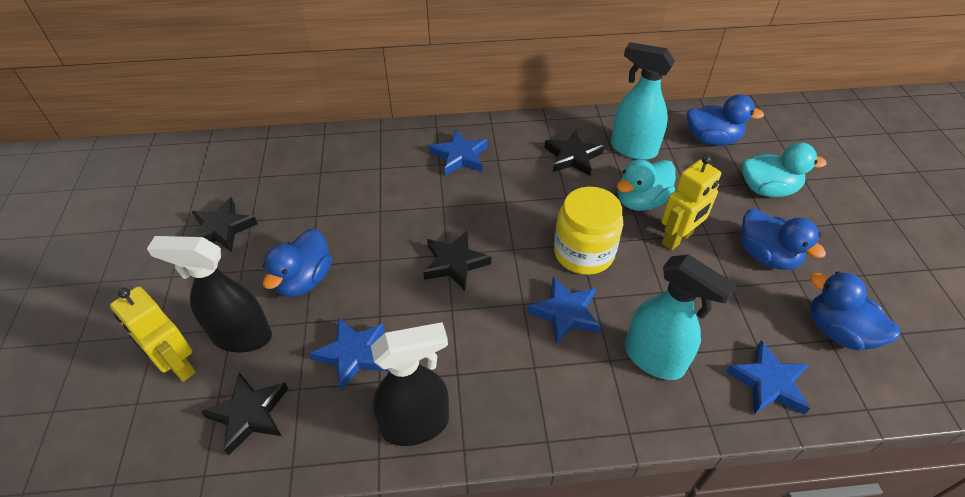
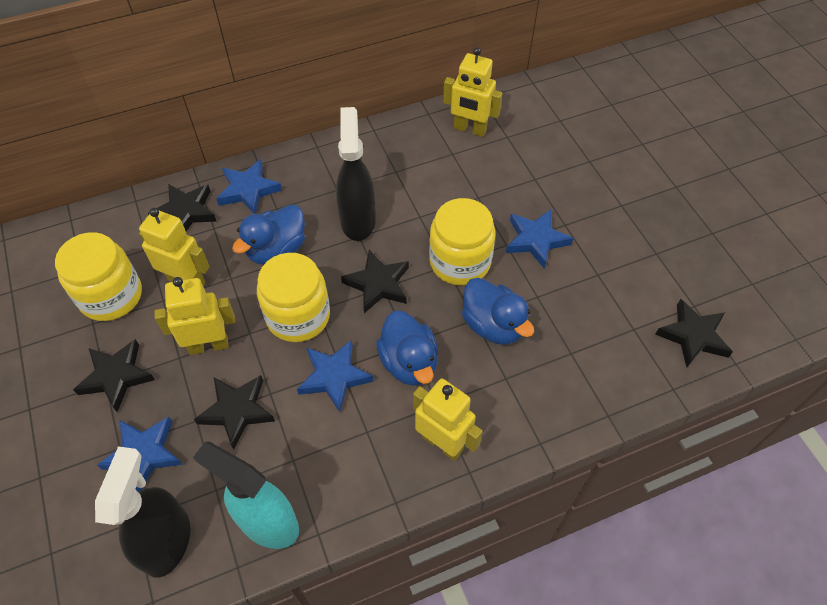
black star: [191,197,258,252] [201,372,288,456] [423,230,491,291] [544,130,604,176] = 4 -> [73,339,155,412] [148,184,217,231] [194,375,275,449] [341,250,409,313] [655,299,733,368] = 5
blue duck: [263,229,332,297] [687,94,764,146] [741,209,826,270] [810,271,900,350] = 4 -> [232,204,305,265] [376,311,438,386] [462,278,534,345] = 3
turquoise duck: [617,159,676,211] [742,142,827,197] = 2 -> none = 0
turquoise spray bottle: [611,42,675,160] [625,254,737,380] = 2 -> [193,442,299,549] = 1
yellow jar: [554,187,623,275] = 1 -> [55,232,142,321] [257,253,330,342] [429,198,495,286] = 3
yellow robot: [110,286,196,382] [661,155,721,250] = 2 -> [139,208,210,286] [154,277,235,355] [413,378,483,461] [443,47,503,137] = 4

